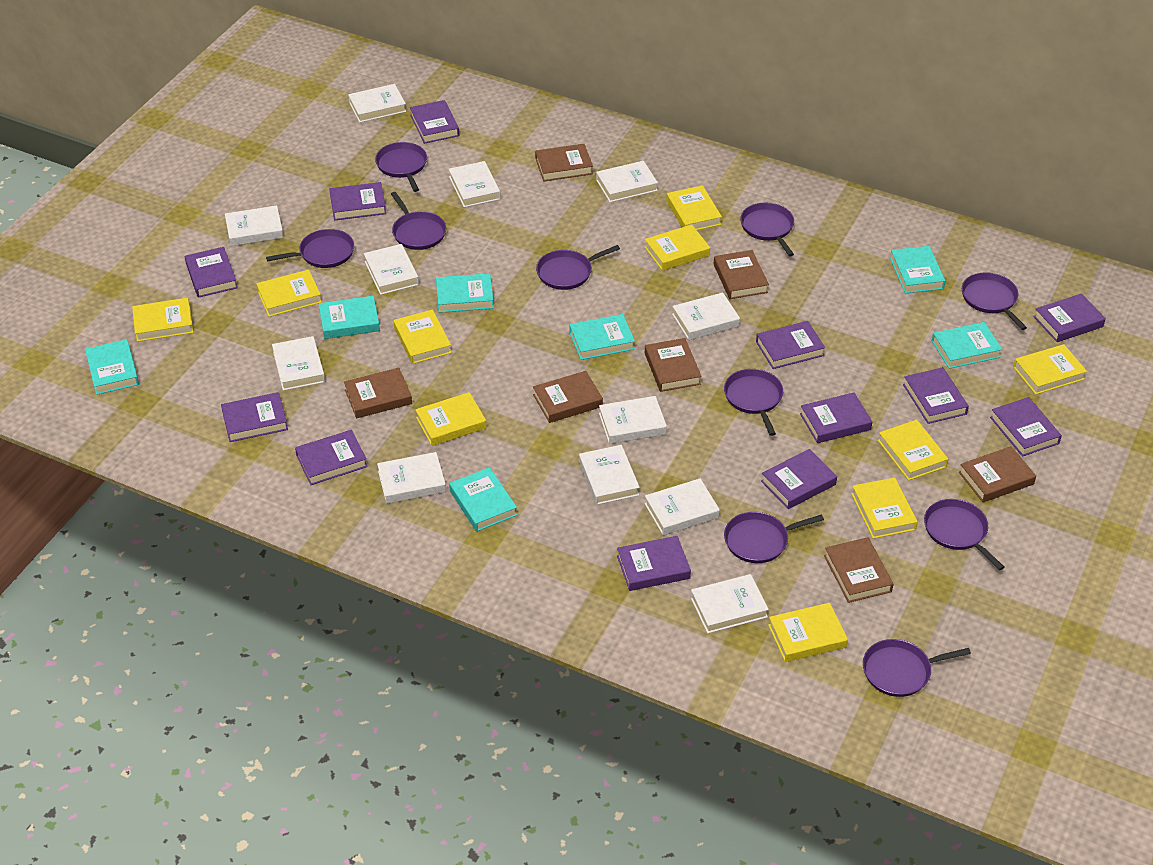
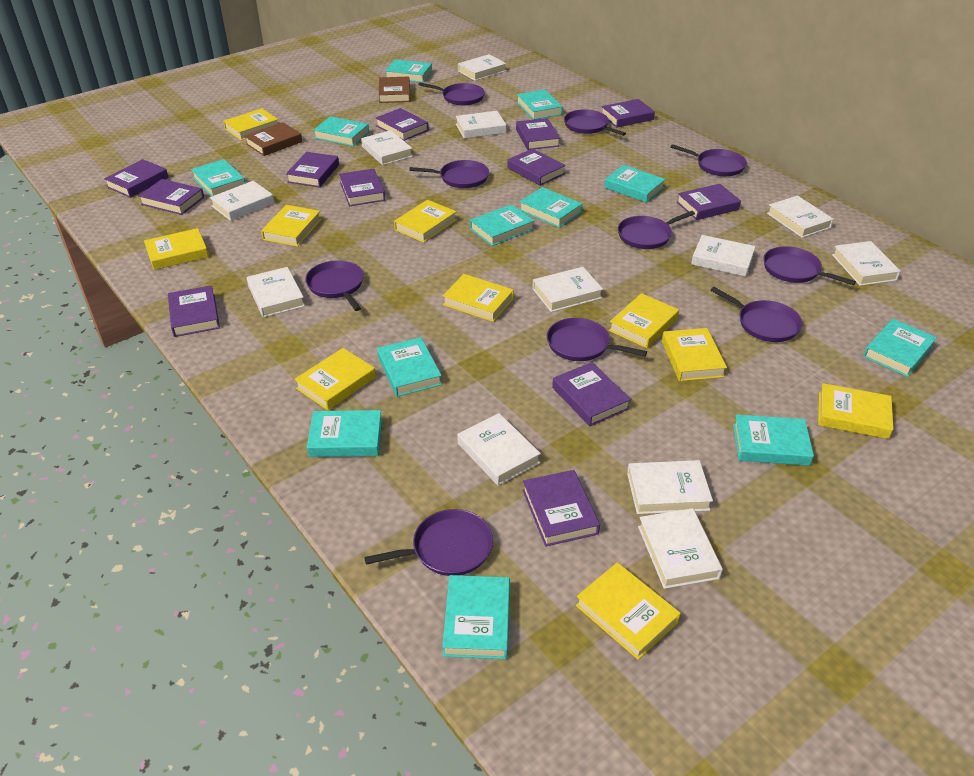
brown book: [344,368,412,418] [533,371,603,423] [535,144,593,182] [645,338,702,392] [714,250,769,299] [824,537,894,603] [959,446,1036,502] = 7 -> [245,122,302,156] [379,76,411,103] = 2
turquoise book: [85,339,139,395] [319,296,380,339] [436,273,494,313] [449,467,517,532] [569,314,635,360] [890,246,945,293] [932,322,1003,369] = 7 -> [191,159,246,197] [307,410,382,457] [313,116,369,146] [377,337,442,397] [385,59,432,83] [443,575,510,659] [470,204,534,246] [517,90,562,120] [520,187,582,228] [604,165,666,203] [733,415,814,466] [863,319,937,377] = 12

